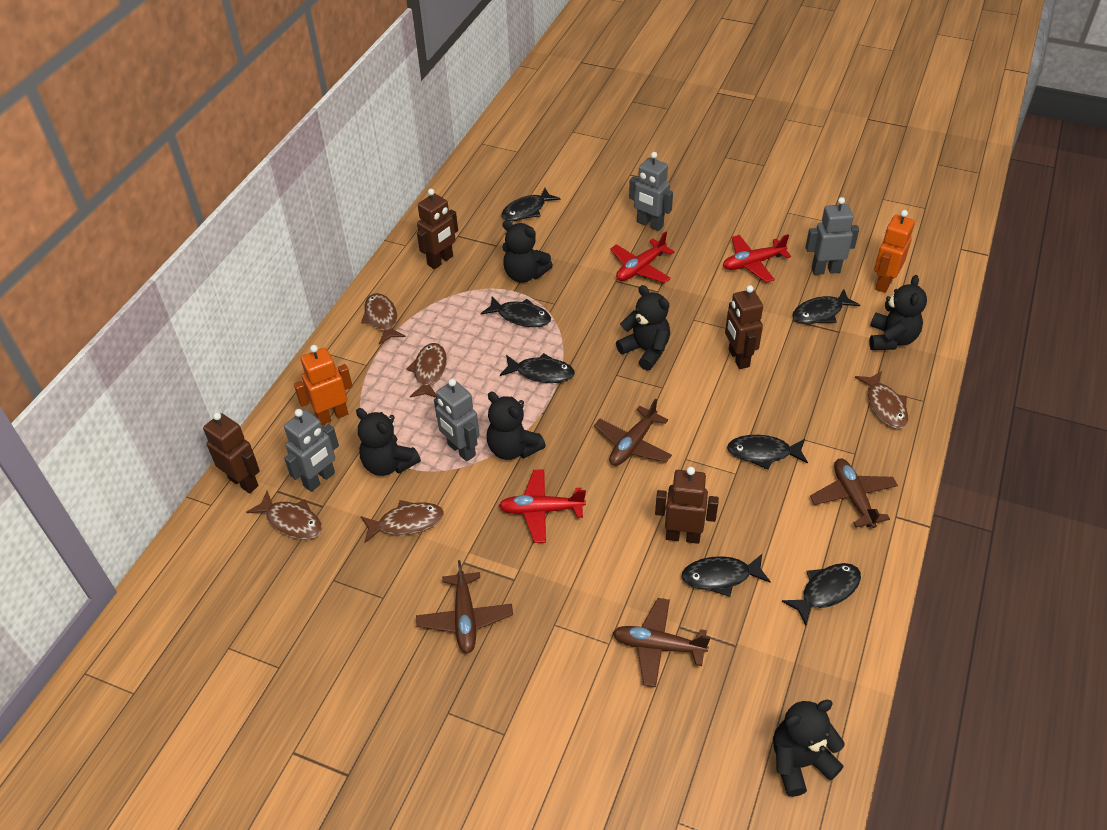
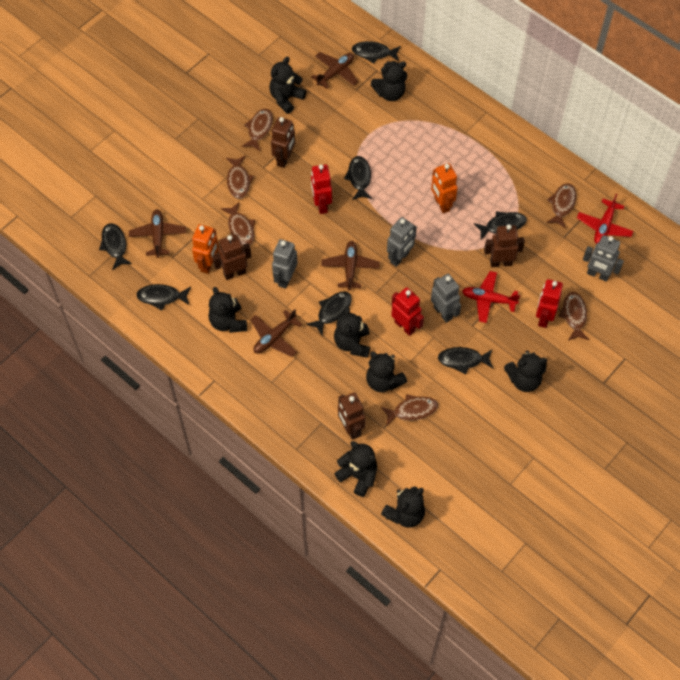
black teddy bear: [356,408,421,476] [487,391,546,460] [502,220,553,283] [616,285,670,371] [773,700,845,797] [869,275,927,350] = 6 -> [208,287,247,333] [269,57,306,114] [334,306,370,358] [334,441,377,497] [366,351,407,392] [371,61,407,101] [381,486,425,528] [504,350,547,392] = 8
brown fish: [246,491,322,539] [361,293,406,344] [361,500,444,543] [407,343,447,398] [855,371,908,429] = 5 -> [221,202,255,245] [226,156,254,199] [242,109,273,151] [381,394,438,427] [546,183,577,229] [558,292,589,341] = 6
red plane: [499,469,586,543] [610,232,674,283] [723,234,791,283] = 3 -> [462,271,520,323] [577,194,633,244] = 2
red robot: none = 0 -> [311,164,332,214] [391,287,424,336] [536,279,563,328] = 3

